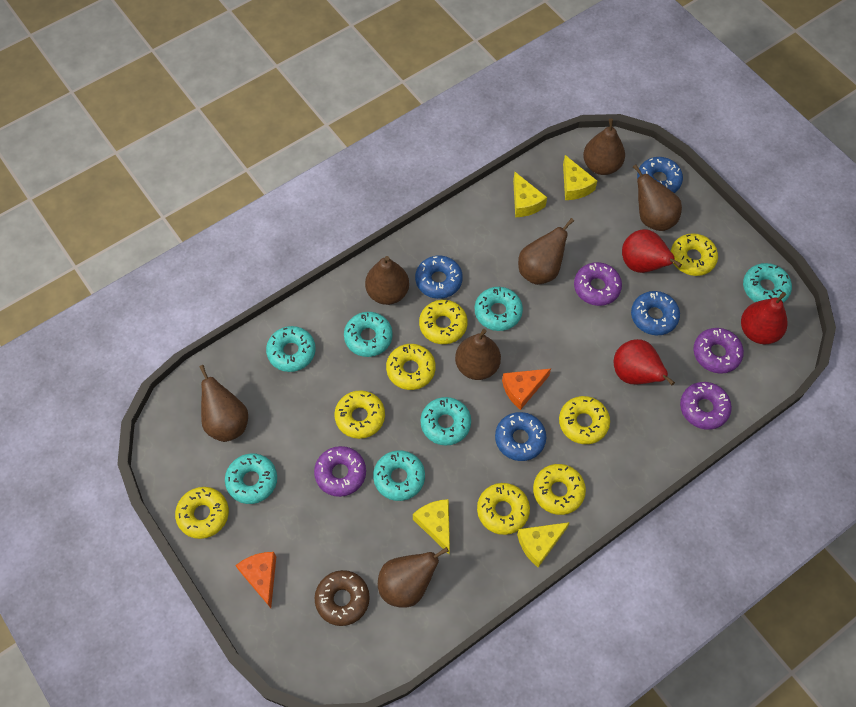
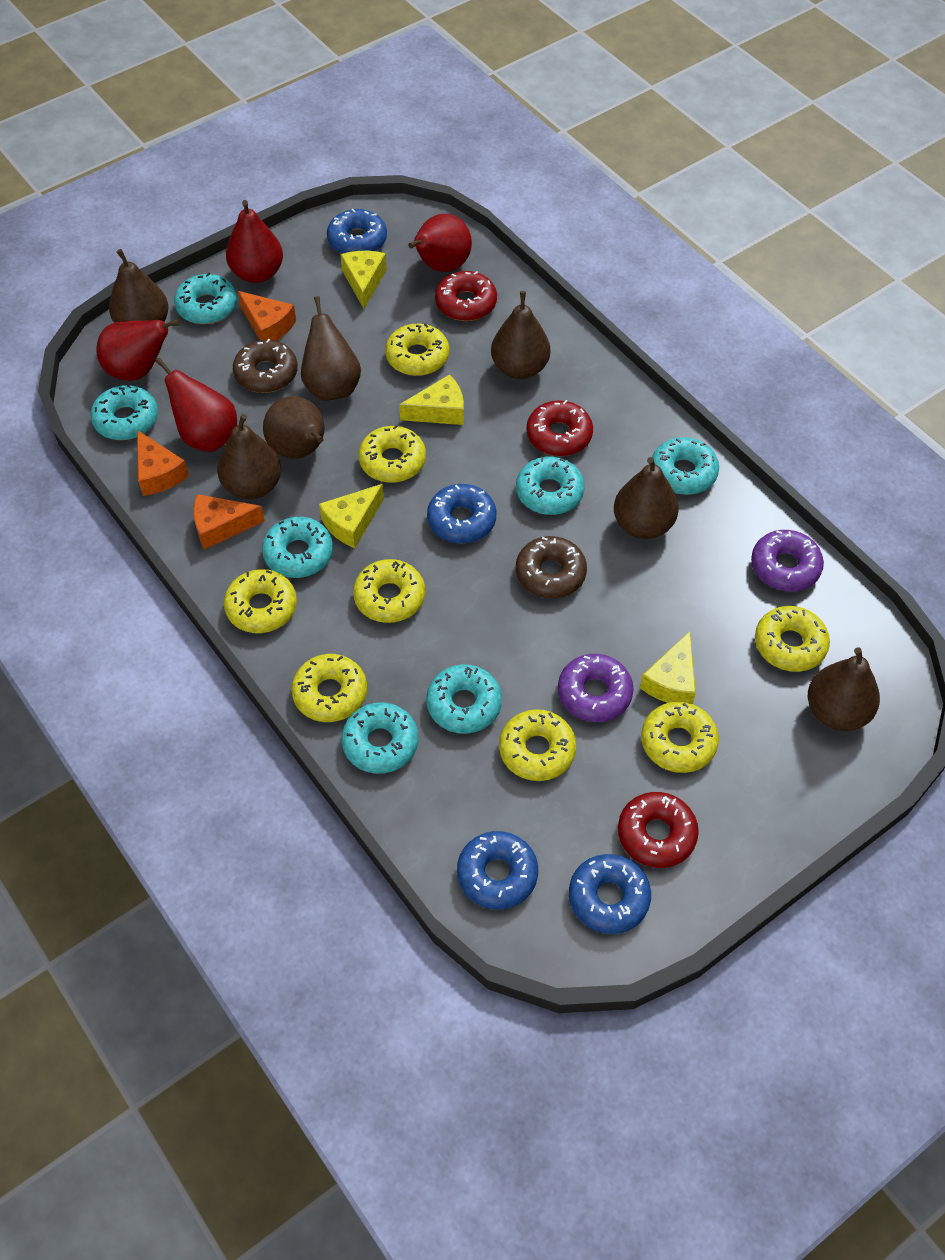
brown donut: [315,570,370,626] = 1 -> [233,339,298,393] [516,536,587,598] = 2
orange cheese: [235,552,276,608] [502,369,551,410] = 2 -> [137,430,189,496] [193,494,265,550] [238,291,296,341] = 3
purple donut: [314,446,366,497] [574,262,622,306] [680,382,732,430] [693,328,744,374] = 4 -> [558,654,634,722] [751,530,824,592] = 2
red donut: none = 0 -> [435,271,497,321] [526,400,593,456] [618,792,699,868] = 3
red pear: [614,339,675,386] [622,229,682,273] [741,292,788,344] = 3 -> [96,319,180,381] [155,357,237,452] [226,200,283,283] [408,214,472,272] = 4

